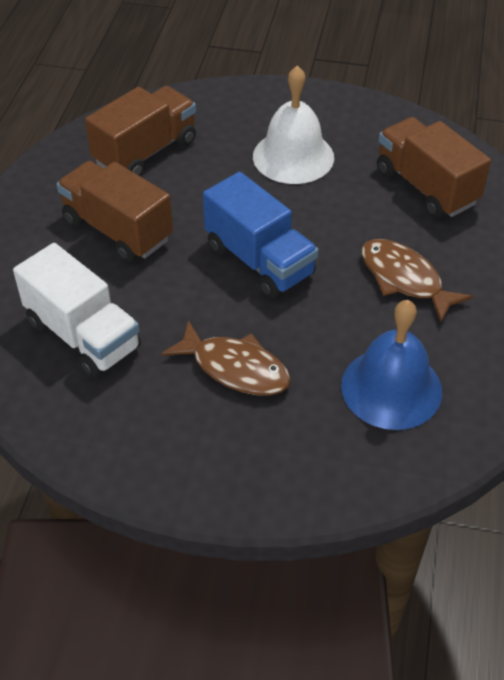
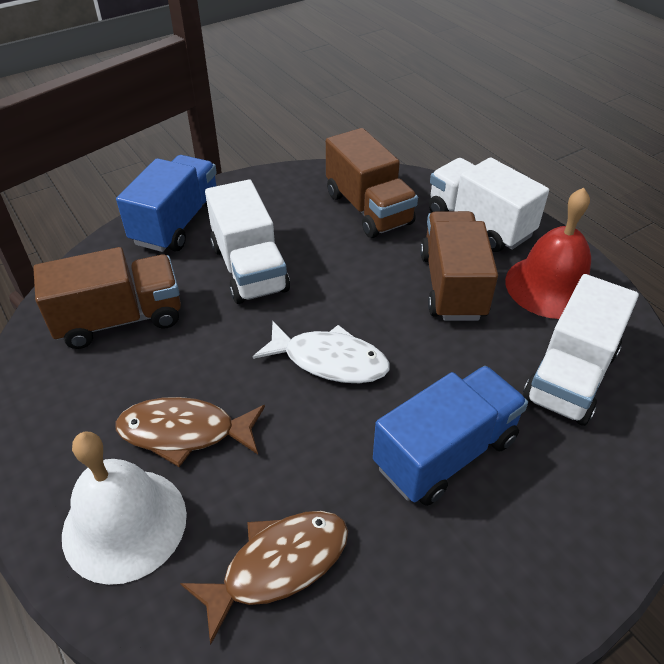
blue bell: [341,300,442,430] = 1 -> none = 0
blue truck: [203,172,318,299] = 1 -> [116,155,217,252] [373,366,528,506] = 2
red bell: none = 0 -> [505,188,591,319] = 1
white fish: none = 0 -> [253,321,390,383] = 1
white truck: [13,243,141,378] = 1 -> [205,180,290,304] [429,157,549,252] [523,274,639,426] = 3

